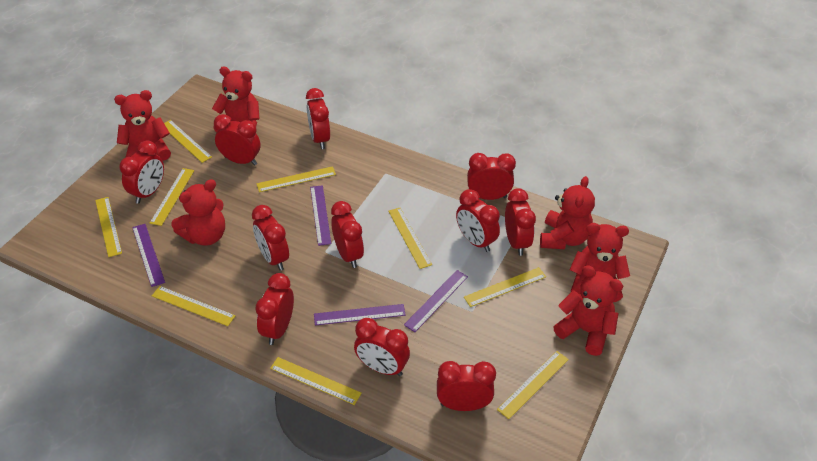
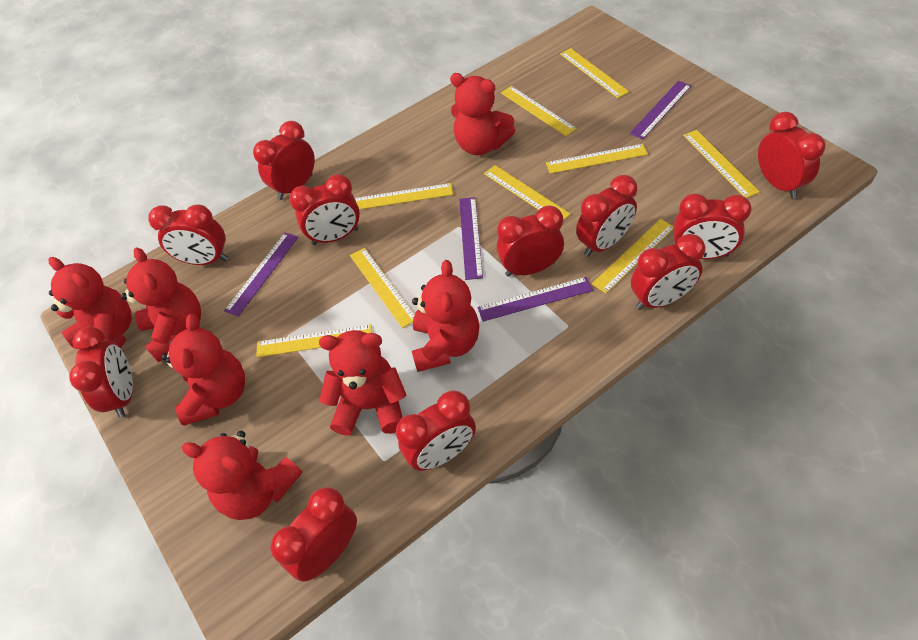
red teddy bear: [114,90,171,161] [171,179,225,246] [212,67,260,133] [540,176,595,249] [554,265,623,356] [570,223,630,302] = 6 -> [49,257,132,348] [121,247,201,363] [162,314,245,426] [181,431,302,520] [319,330,407,436] [412,260,479,372] [450,73,515,155] = 7

